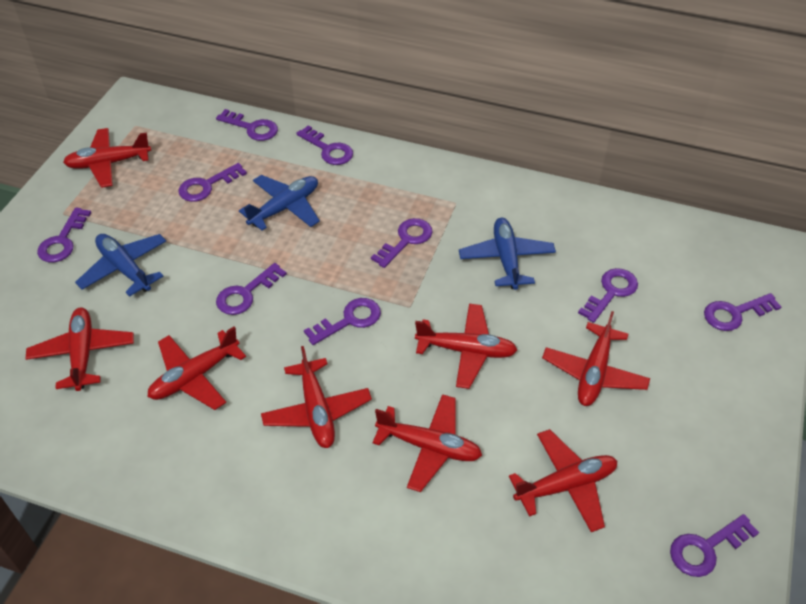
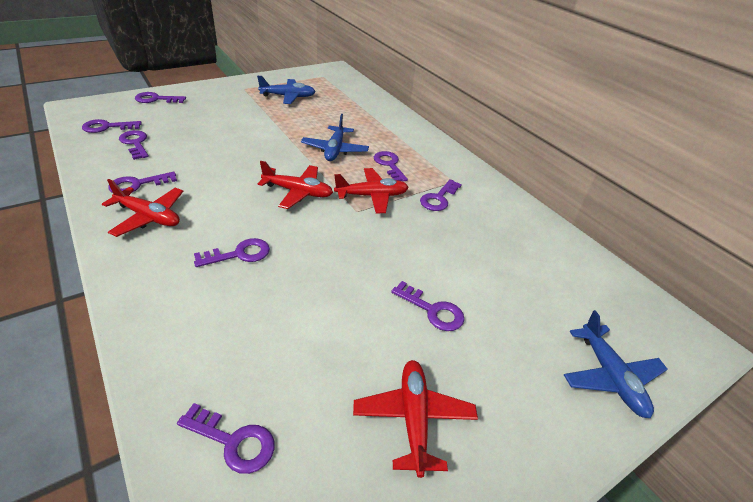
purple key: [37,207,91,262] [178,163,247,202] [216,109,278,141] [216,263,287,315] [296,126,353,165] [304,298,381,345] [371,218,433,268] [578,268,638,323] [670,514,759,577] [704,293,781,331] = 10 -> [82,119,142,133] [108,172,177,193] [119,130,149,160] [135,92,186,103] [177,403,275,474] [194,238,270,267] [374,151,408,182] [391,281,464,331] [420,179,462,211] = 9
red plane: [26,308,134,391] [63,128,151,188] [148,327,246,410] [261,346,372,448] [372,394,482,492] [415,304,517,389] [509,429,617,532] [542,311,650,406] = 8 -> [102,179,183,237] [258,161,333,209] [334,168,409,214] [353,360,478,478] = 4

